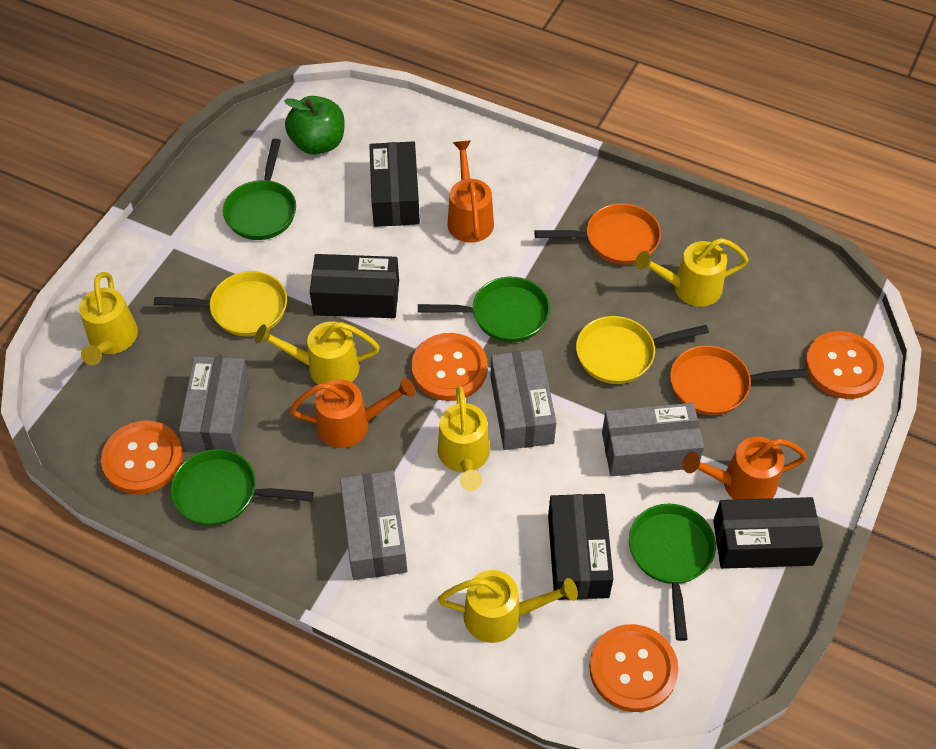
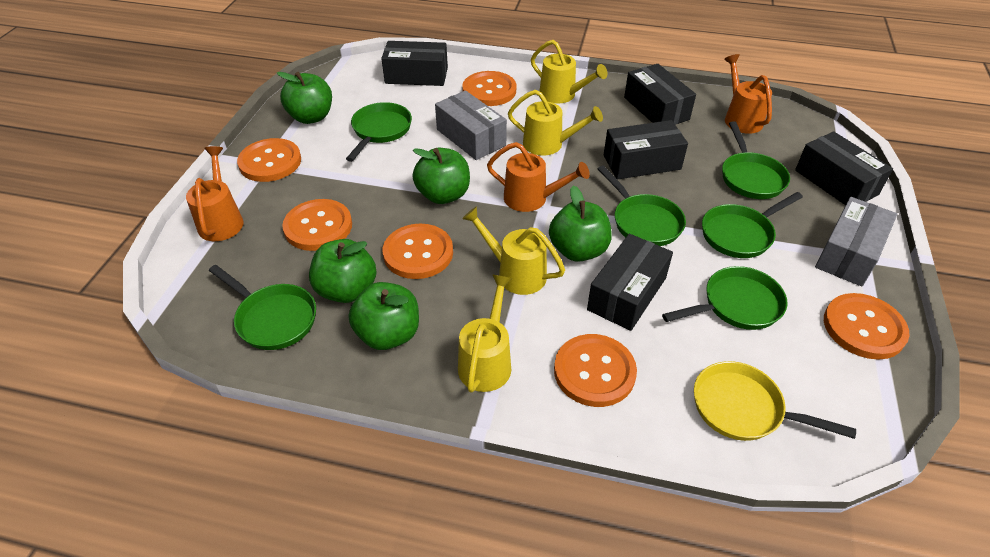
black box: [310,254,399,318] [369,141,420,227] [548,494,614,600] [713,497,823,569] = 4 -> [381,41,448,86] [587,234,673,331] [604,120,688,180] [624,64,696,125] [795,131,893,205] = 5
green apple: [284,96,345,155] = 1 -> [277,72,332,124] [309,239,377,303] [349,282,419,350] [413,148,470,204] [549,186,612,262] = 5
green pan: [171,449,314,526] [223,139,296,240] [418,277,550,342] [629,504,716,641] = 4 -> [209,265,316,350] [346,102,412,162] [598,165,686,246] [662,266,788,330] [702,192,803,258] [722,121,790,199] = 6
grey box: [179,356,250,454] [340,471,407,580] [490,349,556,450] [602,403,704,476] = 4 -> [435,90,507,160] [815,197,897,286] = 2
orange button: [101,421,183,494] [411,333,488,401] [589,624,679,712] [805,331,884,399] = 4 -> [237,138,301,182] [282,199,352,251] [383,224,453,279] [462,71,516,106] [554,334,637,407] [824,293,910,360] = 6
orange pan: [534,203,661,265] [670,345,809,415] = 2 -> none = 0
yellow pan: [154,271,287,337] [576,316,709,384] = 2 -> [694,361,856,441] = 1
yellow watering can: [79,272,138,365] [255,321,380,384] [438,386,490,491] [438,570,578,643] [635,238,749,307] = 5 -> [458,274,513,393] [462,206,565,295] [508,90,603,156] [531,40,608,103] = 4

